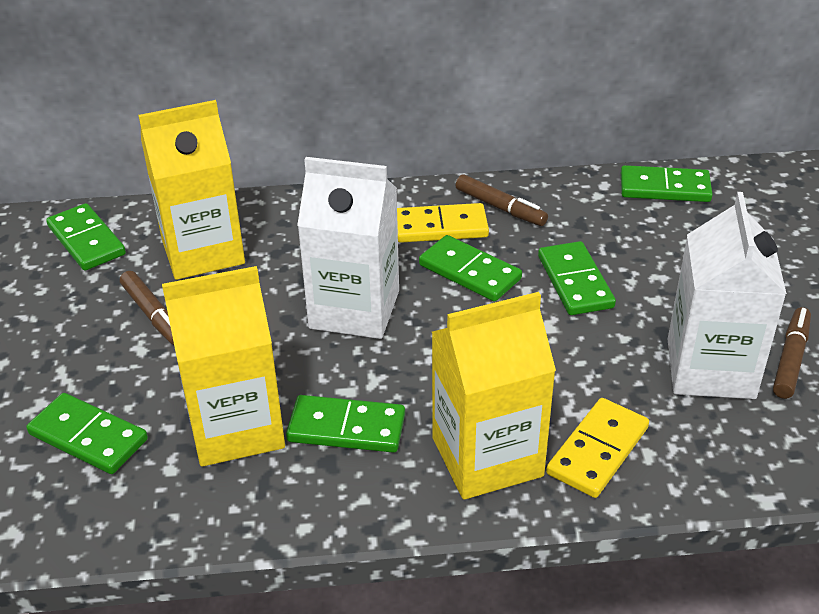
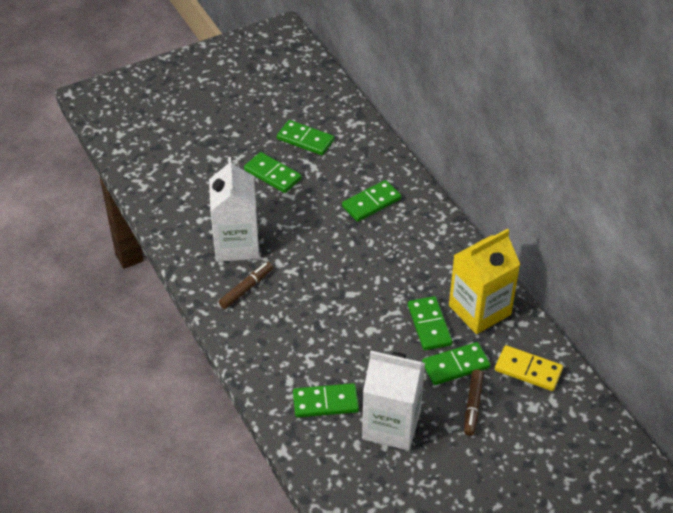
brown marker: [120,271,174,345] [456,174,548,226] [773,307,811,399] = 3 -> [219,262,273,309] [464,369,484,436] = 2
yellow carton: [138,100,245,280] [162,266,285,467] [432,292,556,500] = 3 -> [449,229,520,334] = 1
yellow domino: [397,203,489,243] [546,398,649,498] = 2 -> [495,345,563,391] = 1

